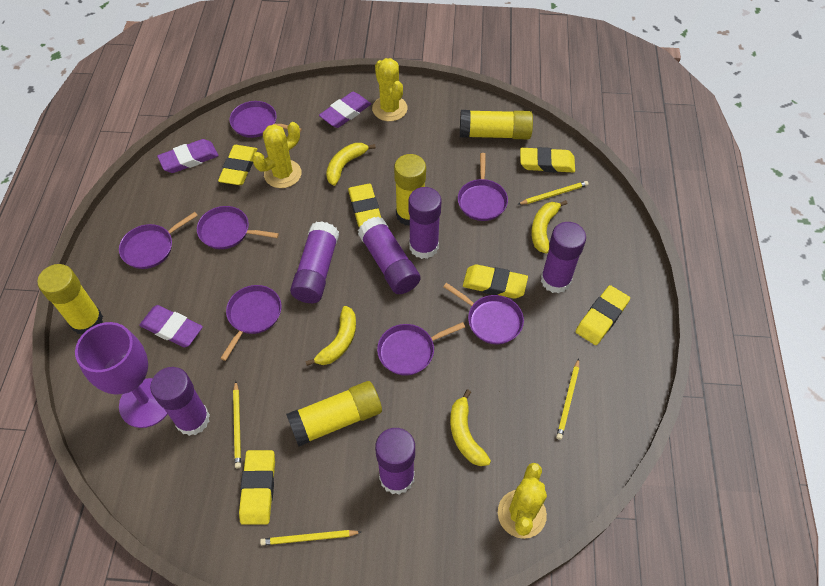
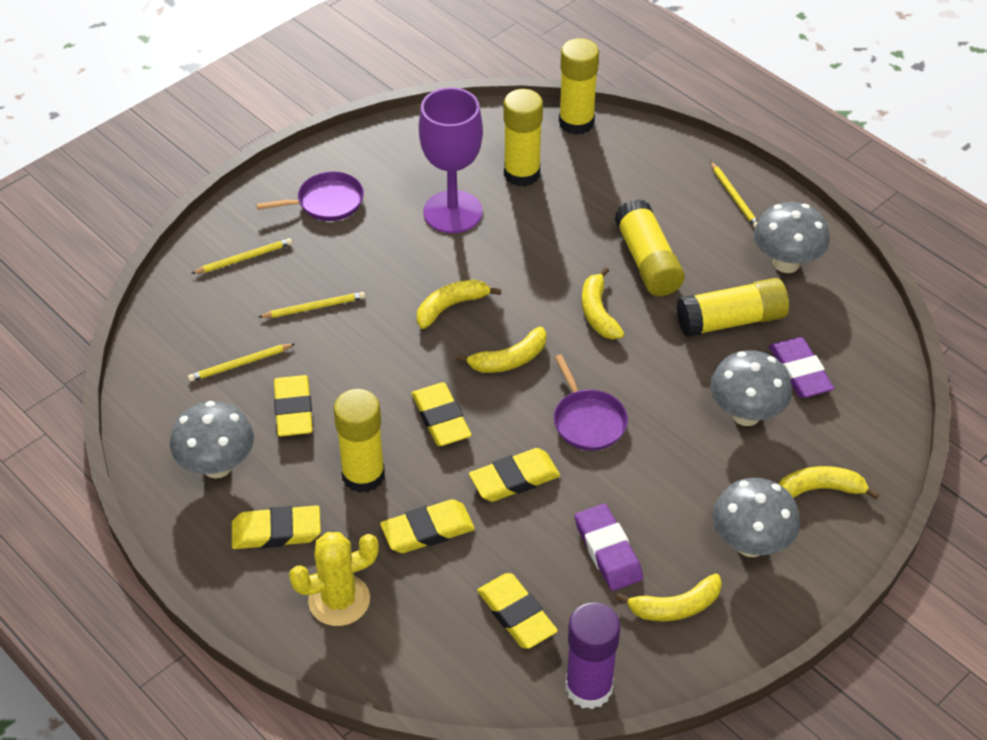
grey mushroom: none = 0 -> [170,401,254,478] [710,350,792,426] [713,478,800,557] [754,202,830,273] = 4
purple eraser: [139,305,203,347] [157,139,218,173] [319,92,371,128] = 3 -> [575,504,643,591] [769,337,834,398] = 2
purple glue stick: [150,367,210,436] [290,221,339,303] [358,217,421,294] [375,428,415,495] [409,187,441,259] [541,222,586,294] = 6 -> [565,602,621,709] = 1
purple pan: [119,212,198,269] [197,206,279,249] [220,285,282,361] [229,101,302,138] [377,322,465,375] [443,283,524,344] [458,153,508,221] = 7 -> [256,172,364,221] [554,355,628,451] = 2
yellow banana: [305,306,356,366] [326,143,376,186] [450,389,491,466] [531,200,567,254] = 4 -> [417,280,501,329] [456,327,547,373] [582,267,624,339] [616,573,722,621] [779,466,879,499] = 5
yellow cactus: [252,122,301,188] [372,58,408,121] [498,463,547,539] = 3 -> [289,532,379,626] = 1
yellow glue stick: [37,264,103,334] [286,381,382,447] [394,154,426,226] [460,110,533,139] = 4 -> [333,389,385,493] [503,89,543,187] [559,38,599,135] [614,199,685,296] [677,278,789,337] = 5

